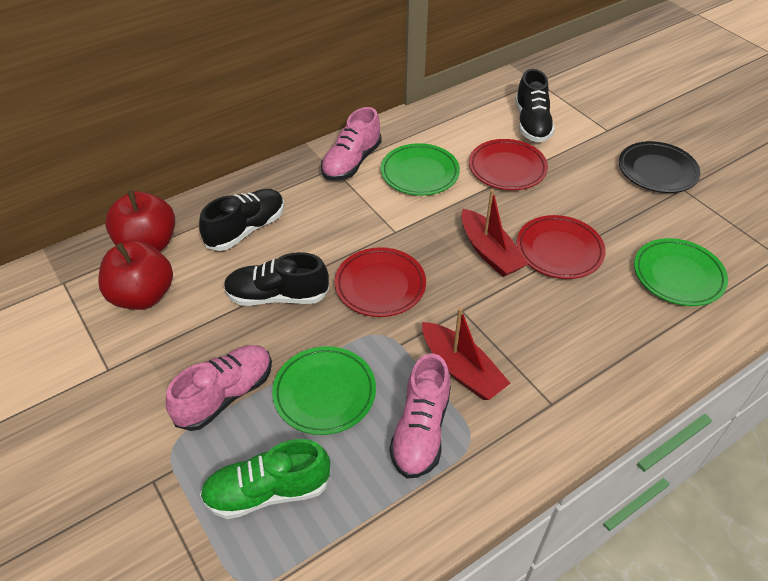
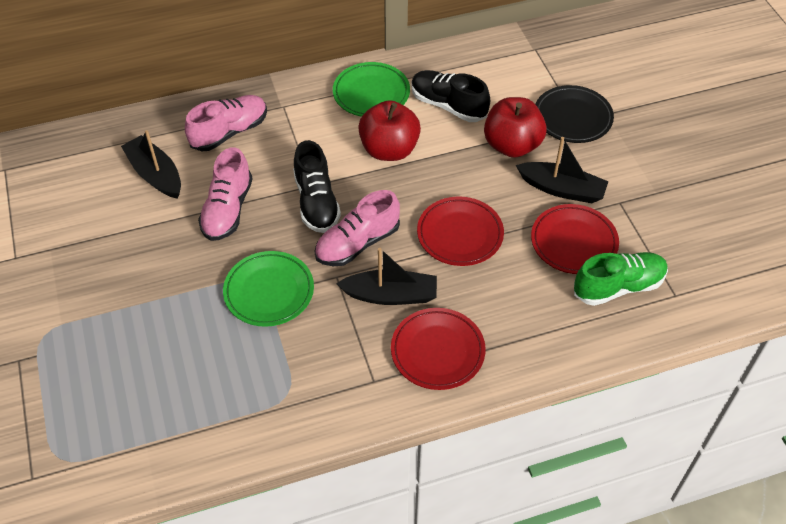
black boat: none = 0 -> [121,130,181,199] [336,248,437,305] [516,137,609,203] = 3
black shoe: [199,189,284,251] [224,252,329,306] [515,69,555,142] = 3 -> [293,140,341,233] [411,70,490,122] = 2
green plate: [272,346,376,435] [381,143,460,196] [634,238,728,306] = 3 -> [223,251,314,327] [333,62,410,117] = 2
red boat: [422,308,510,400] [461,189,528,277] = 2 -> none = 0

